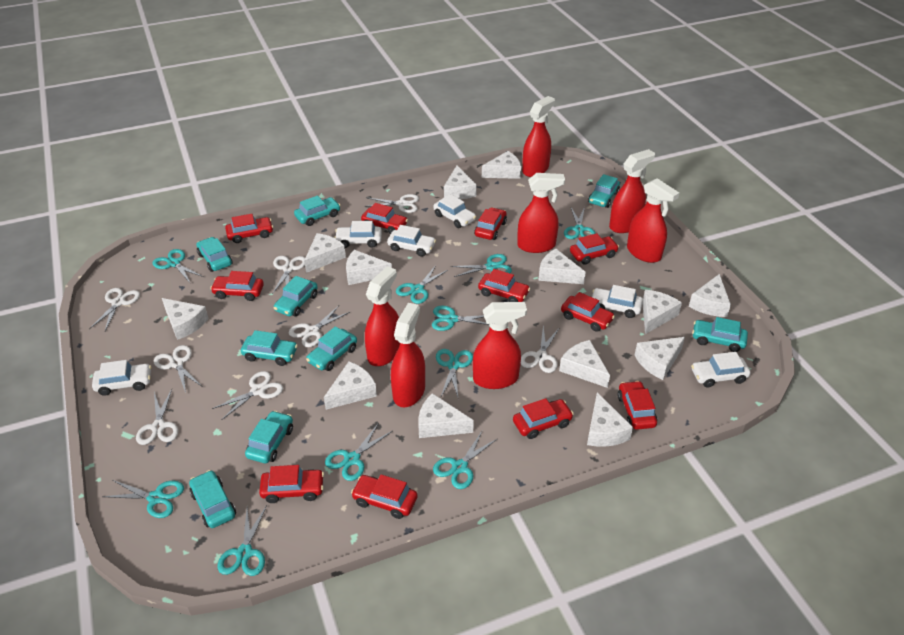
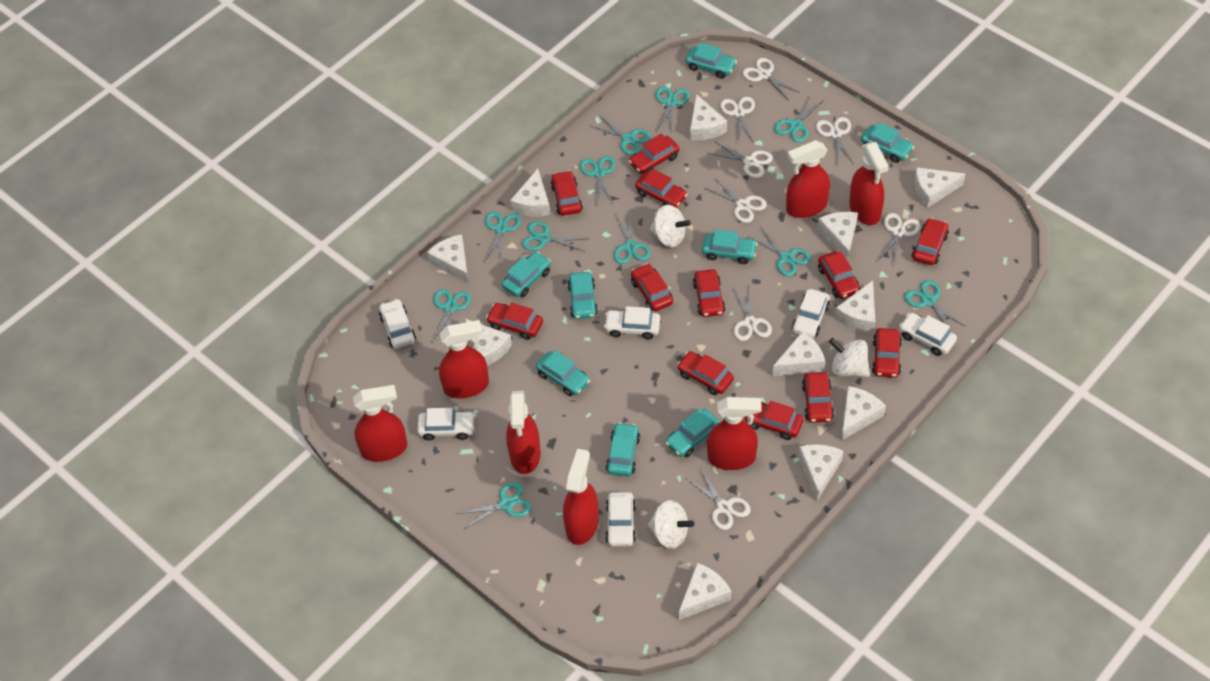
red car: [210,271,264,301] [225,214,273,243] [259,465,324,503] [351,474,418,519] [361,203,408,234] [474,207,507,240] [478,269,530,302] [513,398,574,439] [561,292,615,332] [570,233,619,265] [617,381,657,430] = 11 -> [486,302,543,340] [551,170,583,216] [629,134,680,174] [631,263,673,312] [635,169,688,208] [677,351,734,395] [693,269,726,317] [744,401,804,440] [802,372,834,423] [818,251,860,299] [872,328,902,378] [912,218,949,265] = 12
turquoise car: [189,470,236,528] [196,237,232,272] [241,330,298,366] [245,411,293,463] [274,276,318,317] [294,196,341,226] [306,326,357,371] [588,174,620,208] [692,317,748,352] = 9 -> [502,252,551,297] [536,350,590,396] [567,272,598,319] [606,422,640,476] [665,409,720,457] [686,43,737,79] [702,230,757,264] [861,122,914,163] = 8
turquoise scissors: [102,480,184,518] [153,249,204,284] [217,505,267,576] [325,424,393,481] [396,265,448,304] [432,306,489,331] [433,431,497,489] [436,349,473,398] [451,254,512,277] [564,207,596,239] = 10 -> [432,289,471,342] [457,482,532,530] [484,212,521,262] [522,221,589,251] [580,156,615,204] [589,115,651,155] [614,211,651,264] [655,86,690,134] [748,228,811,276] [774,95,823,142] [904,280,966,327] = 11
white cheese: [162,298,209,340] [304,233,346,273] [324,362,377,410] [346,250,392,285] [418,393,474,438] [444,166,477,199] [482,151,521,179] [538,249,586,284] [559,340,610,388] [587,392,633,447] [635,337,685,380] [643,290,682,334] [689,274,731,317] = 13 -> [427,234,469,284] [465,319,512,366] [510,169,550,217] [679,563,731,620] [690,94,727,140] [772,331,825,376] [798,444,843,500] [817,212,858,261] [835,280,875,332] [841,386,886,441] [914,167,965,208] = 11
white spinning top: none = 0 -> [648,500,694,549] [650,205,691,247] [829,338,870,377] = 3

